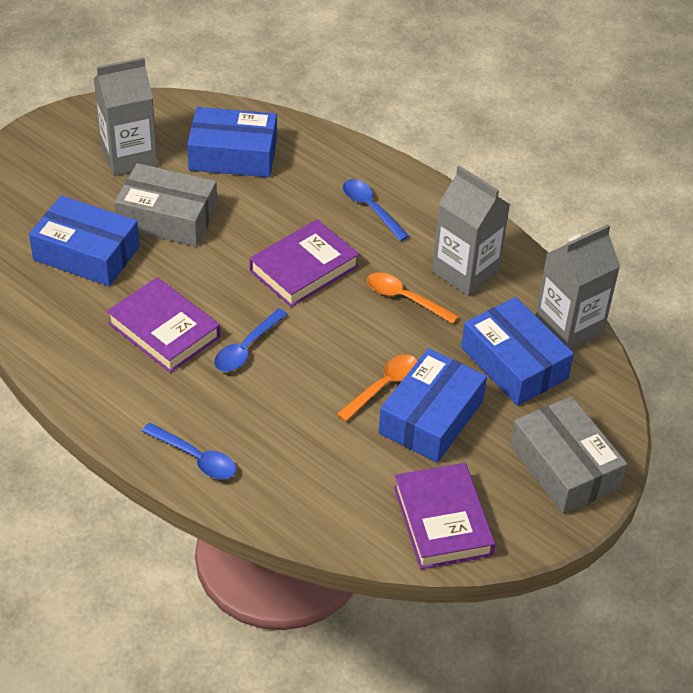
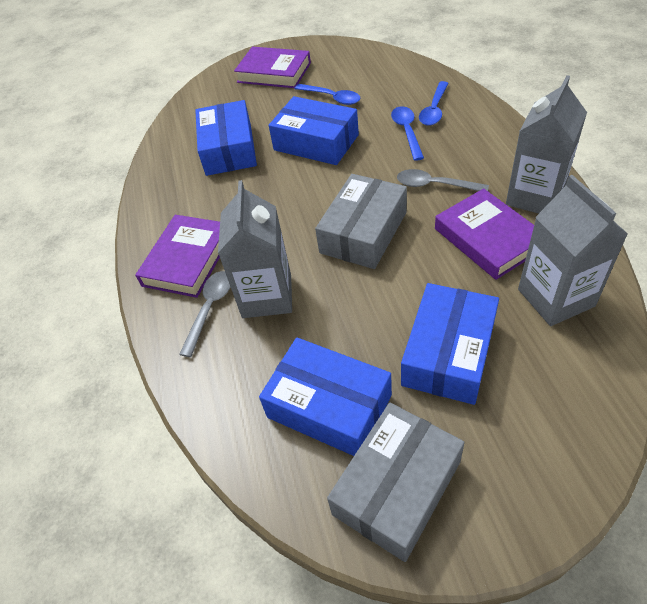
grey spoon: none = 0 -> [179,271,231,357] [397,169,489,191] = 2
orange spoon: [337,354,418,422] [367,272,459,324] = 2 -> none = 0

